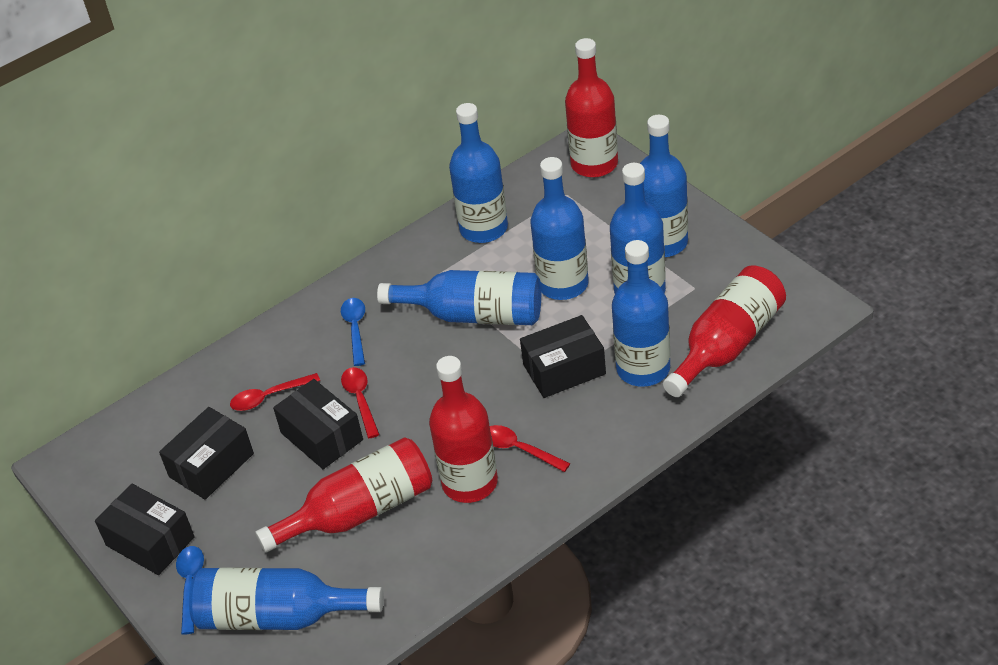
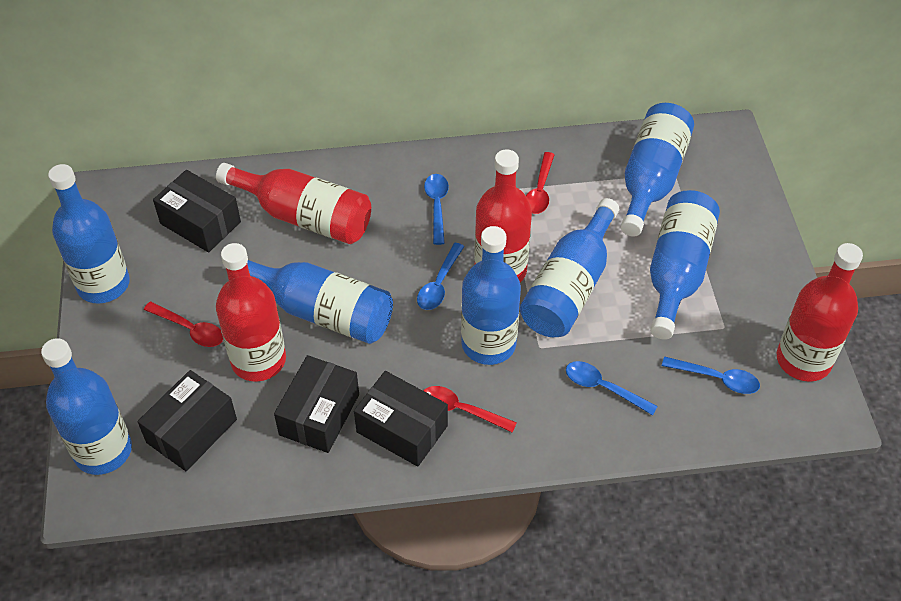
blue spoon: [176,546,204,635] [341,298,365,366] = 2 -> [417,243,464,310] [424,174,449,245] [566,361,658,415] [662,356,760,394] = 4

